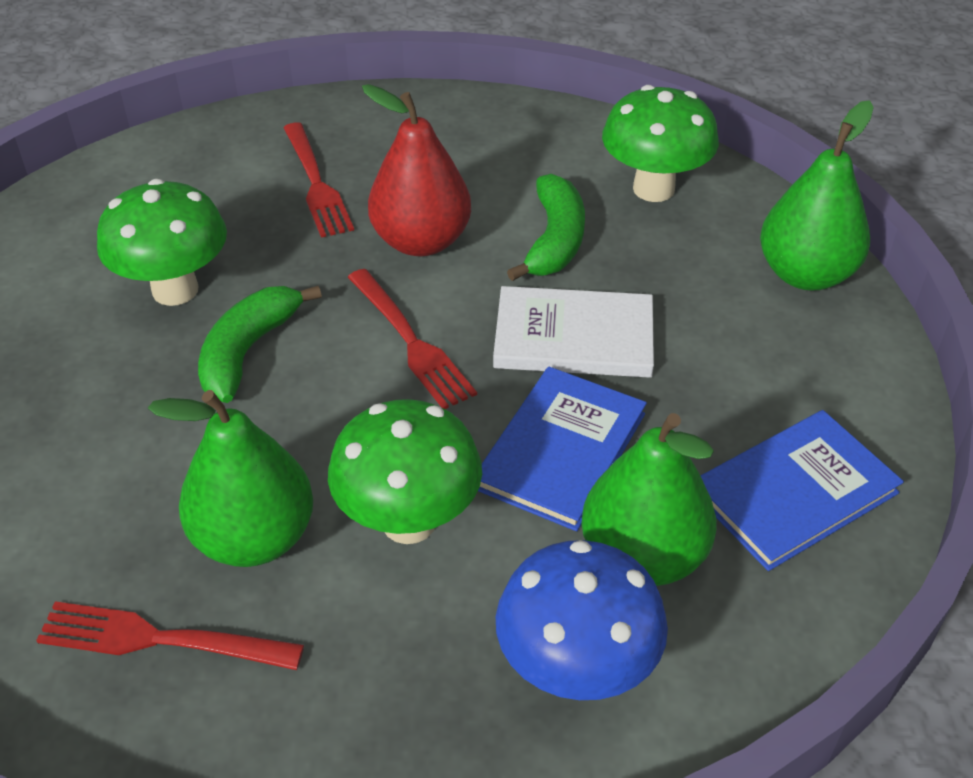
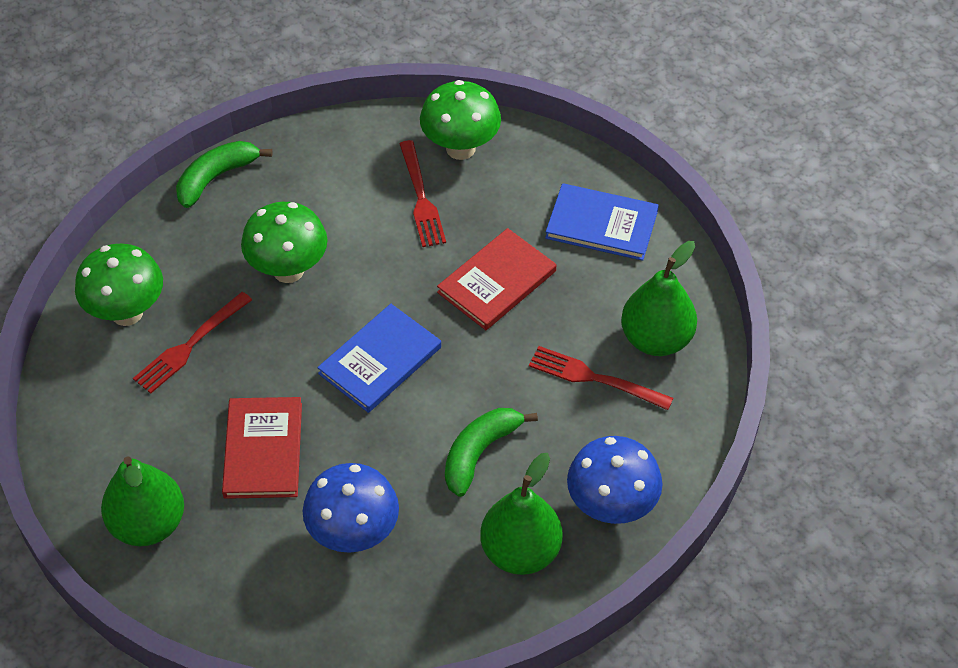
blue mushroom: [496,540,668,700] = 1 -> [303,463,399,553] [567,436,663,524] = 2
red book: none = 0 -> [222,397,302,499] [437,228,556,330] = 2
red pear: [362,84,471,256] = 1 -> none = 0
white book: [493,286,654,378] = 1 -> none = 0

